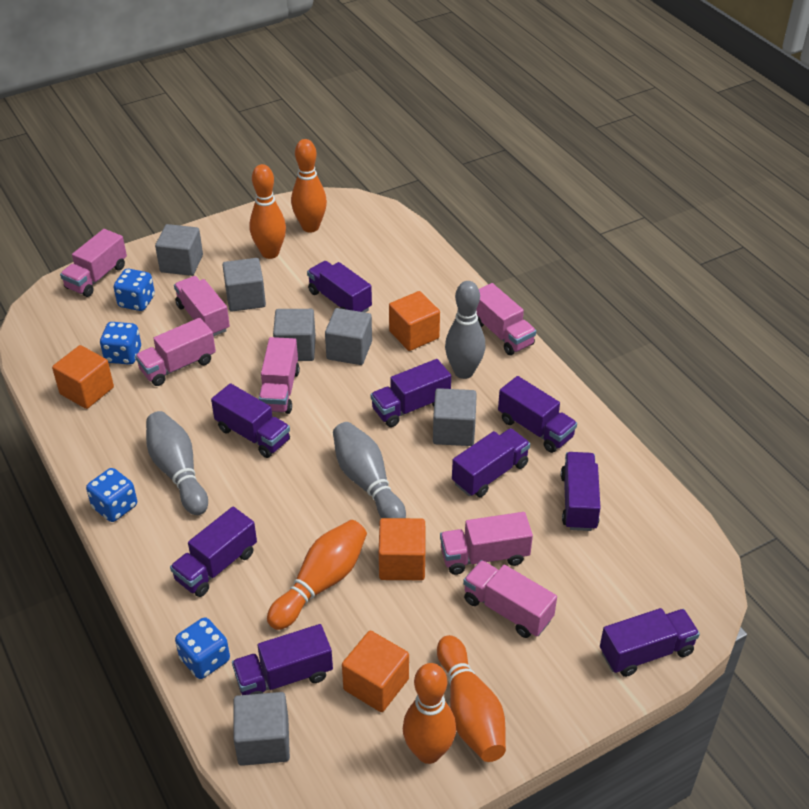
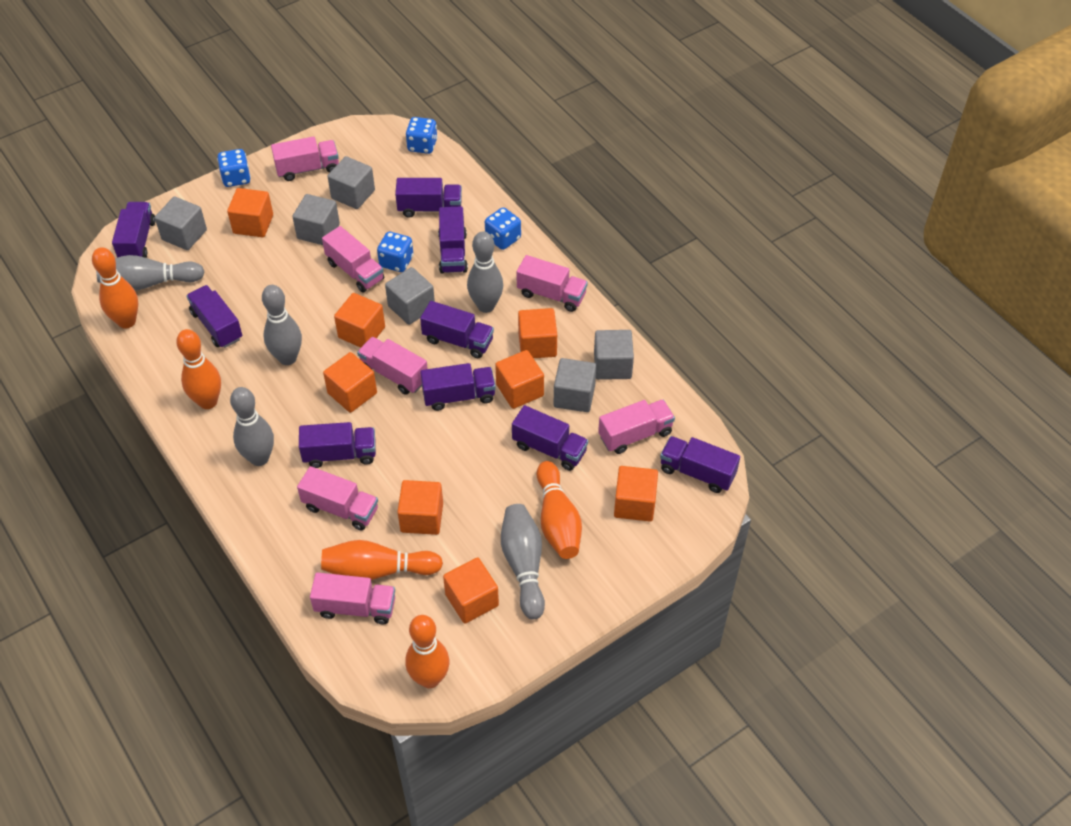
grey bowling pin: [146,411,208,515] [333,422,406,518] [445,281,485,379] = 3 -> [96,255,204,290] [230,387,274,466] [262,285,302,365] [467,231,503,313] [501,504,545,619] = 5
orange cube: [52,345,114,409] [342,631,409,712] [379,518,425,580] [389,291,440,351] = 4 -> [227,188,273,237] [323,352,377,413] [334,293,385,348] [397,480,443,535] [443,557,499,624] [495,350,544,409] [518,308,557,358] [614,466,658,522] = 8

